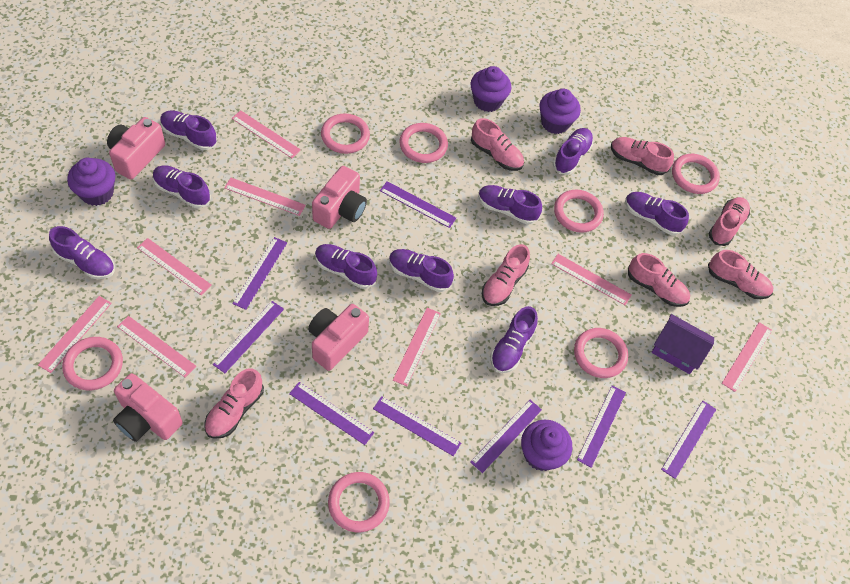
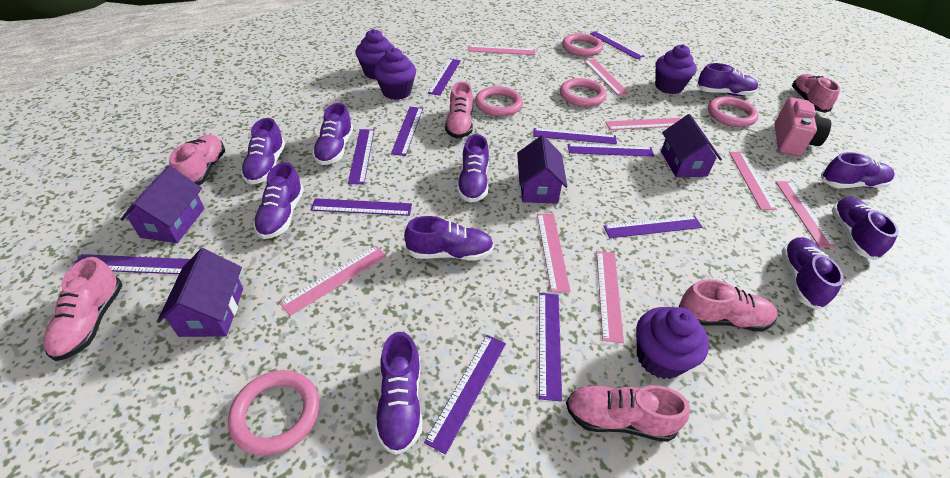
pink camera: [107,117,165,179] [113,373,183,442] [308,304,369,371] [312,166,367,229] = 4 -> [774,97,831,156] = 1
pink ring: [62,337,123,390] [321,114,370,154] [328,472,390,532] [399,123,448,163] [554,190,604,233] [574,328,628,378] [672,154,720,194] = 7 -> [228,370,320,455] [475,86,523,117] [560,78,606,107] [562,33,603,57] [708,97,759,127] = 5
pink shoe: [204,368,264,439] [471,118,524,171] [482,244,530,306] [611,137,674,175] [628,253,690,307] [708,250,773,299] [709,197,750,246] = 7 -> [43,257,122,361] [169,135,225,185] [445,82,473,138] [566,385,690,442] [679,279,777,332] [792,74,840,113] = 6
purple house: [651,314,714,374] = 1 -> [120,166,204,243] [157,248,243,337] [517,135,567,204] [661,114,722,178] = 4
purple ruler: [213,301,284,373] [232,237,287,310] [289,382,374,445] [373,396,461,456] [380,181,457,228] [470,400,542,473] [577,385,626,468] [661,401,716,479] = 8 -> [73,254,190,274] [311,198,412,216] [348,129,374,184] [391,107,423,156] [424,335,506,455] [428,59,461,96] [533,128,617,144] [539,293,562,402] [568,144,654,157] [590,31,645,59] [603,215,703,238] = 11
purple shoe: [49,226,115,279] [153,165,211,208] [160,111,217,150] [315,244,377,289] [389,249,454,292] [478,185,542,225] [490,306,538,373] [553,128,593,175] [625,192,689,235] = 9 -> [241,118,285,185] [253,162,304,239] [312,103,353,165] [374,332,422,455] [404,216,494,261] [457,134,489,203] [697,63,758,96] [782,237,844,310] [821,152,895,188] [831,197,899,260] = 10

